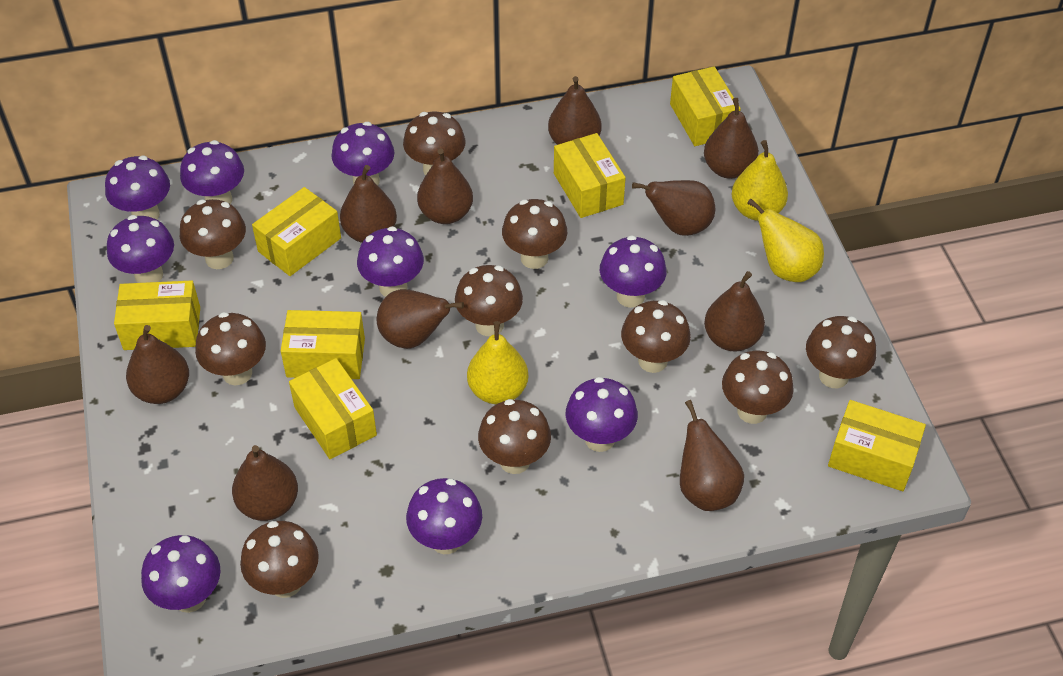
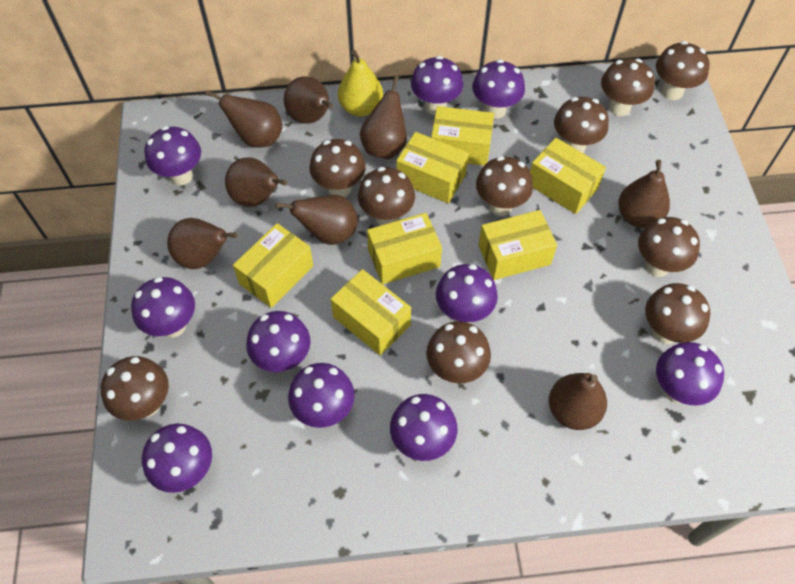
brown pear: [126,325,189,404] [232,445,298,521] [340,165,397,243] [376,289,464,349] [417,148,473,224] [548,76,601,145] [632,180,715,236] [680,400,744,511] [704,98,759,179] [704,271,765,351] = 10 -> [167,218,238,269] [206,90,283,148] [225,157,287,207] [276,195,358,245] [284,77,333,124] [360,76,407,159] [549,373,607,430] [618,160,670,228] = 8
purple mushroom: [105,156,170,219] [107,215,174,283] [141,535,221,613] [180,140,244,204] [331,122,394,185] [357,226,424,297] [406,478,482,554] [566,377,638,452] [600,235,667,308] = 9 -> [131,277,195,338] [142,424,212,493] [144,126,201,186] [246,311,311,372] [288,363,355,428] [390,394,458,461] [411,56,463,115] [436,264,498,323] [472,59,525,119] [656,342,724,406] = 10
yellow pear: [467,321,528,404] [732,140,788,221] [747,198,824,282] = 3 -> [338,50,383,117] = 1

